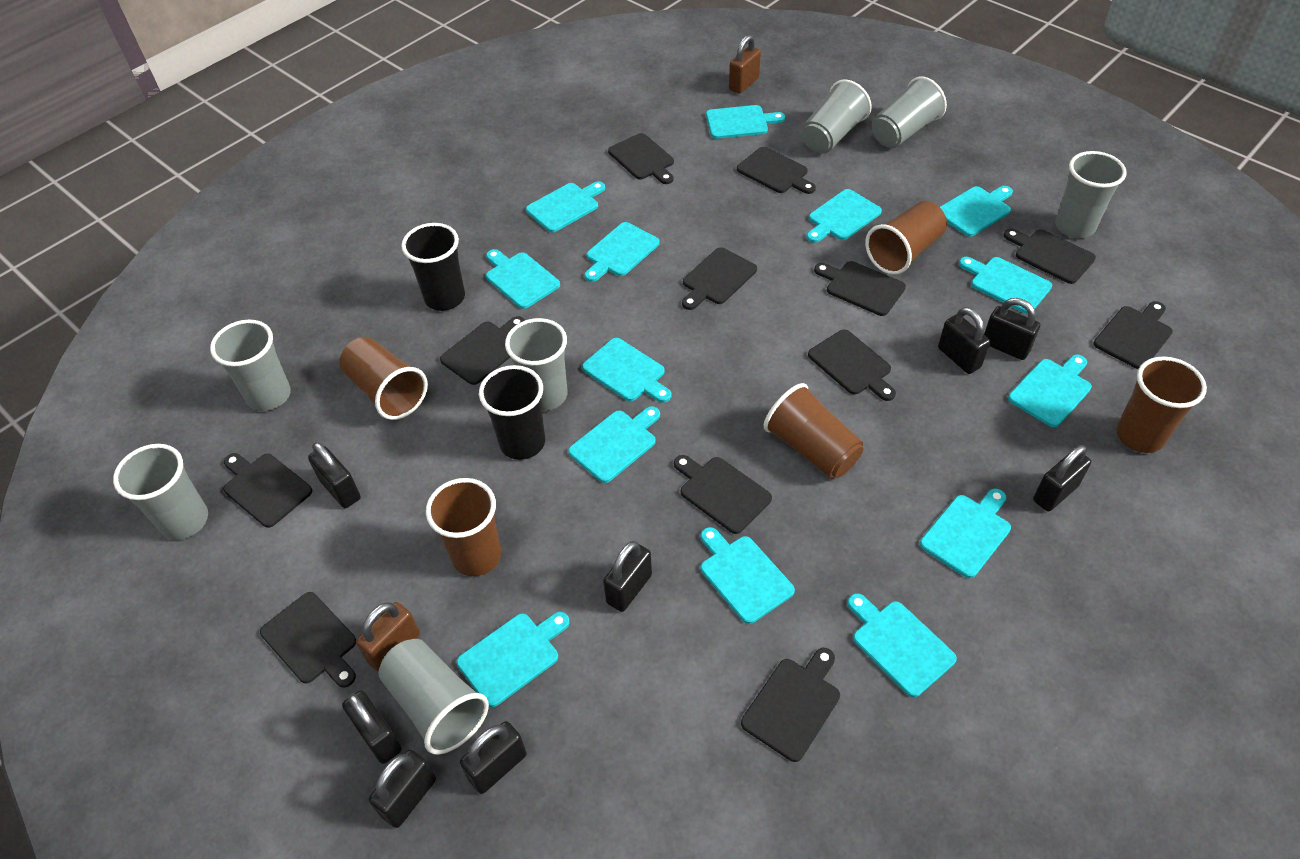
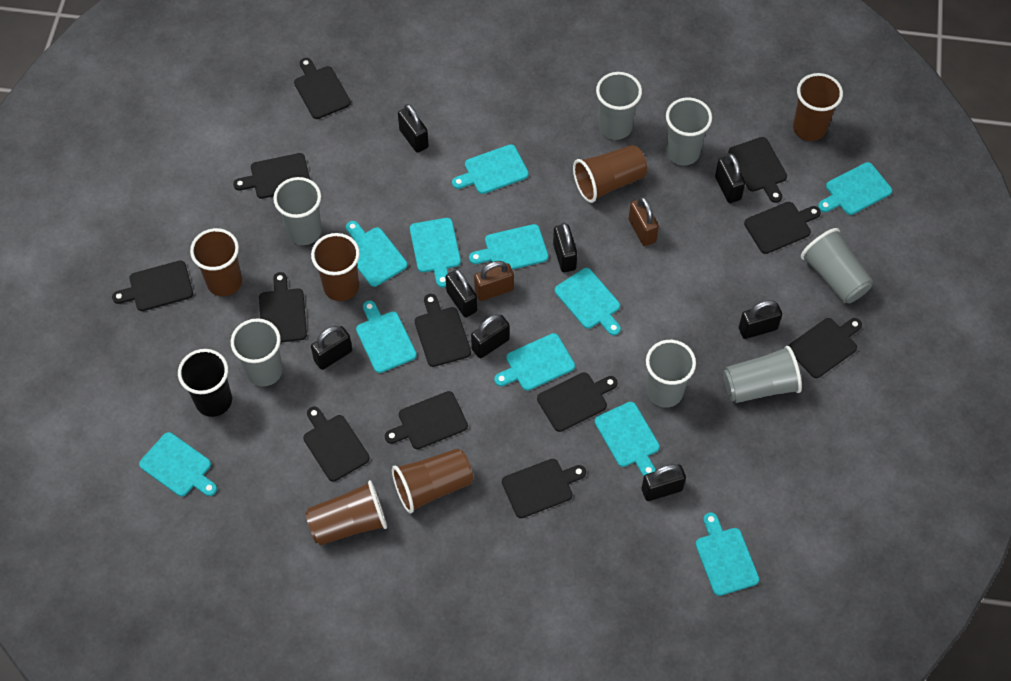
black cup: [402,223,465,311] [479,365,545,460] = 2 -> [178,349,232,417] = 1
brown cup: [339,337,428,420] [426,478,501,576] [764,383,863,479] [865,201,947,275] [1116,356,1207,453] = 5 -> [190,228,242,296] [305,480,387,545] [311,233,360,301] [392,448,473,513] [573,145,647,203] [793,73,843,141] = 6
turquoise cutting board: [457,612,569,707] [486,249,560,309] [526,181,605,232] [568,406,660,483] [582,338,671,403] [584,222,660,282] [700,527,795,624] [706,105,785,139] [806,189,882,243] [847,593,957,697] [920,488,1011,578] [940,186,1013,237] [959,257,1052,314] [1008,354,1092,427] = 14 -> [139,432,217,497] [346,221,407,287] [356,300,417,373] [410,218,461,287] [452,144,529,194] [469,224,548,270] [494,333,575,391] [555,268,621,335] [595,402,660,476] [695,512,759,596] [818,162,892,215] = 11

